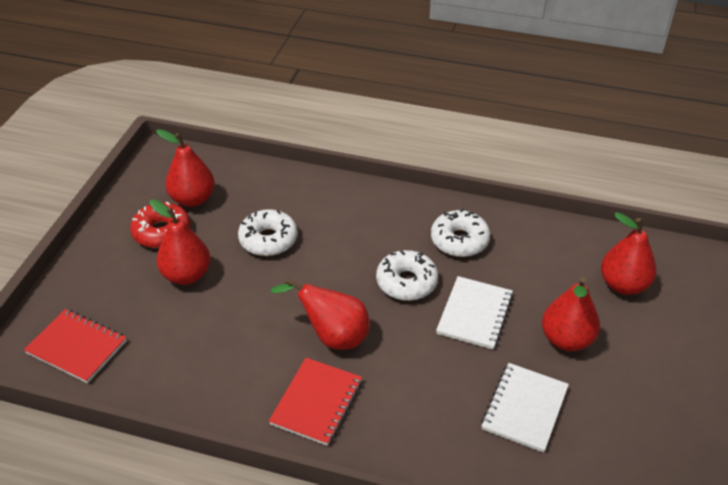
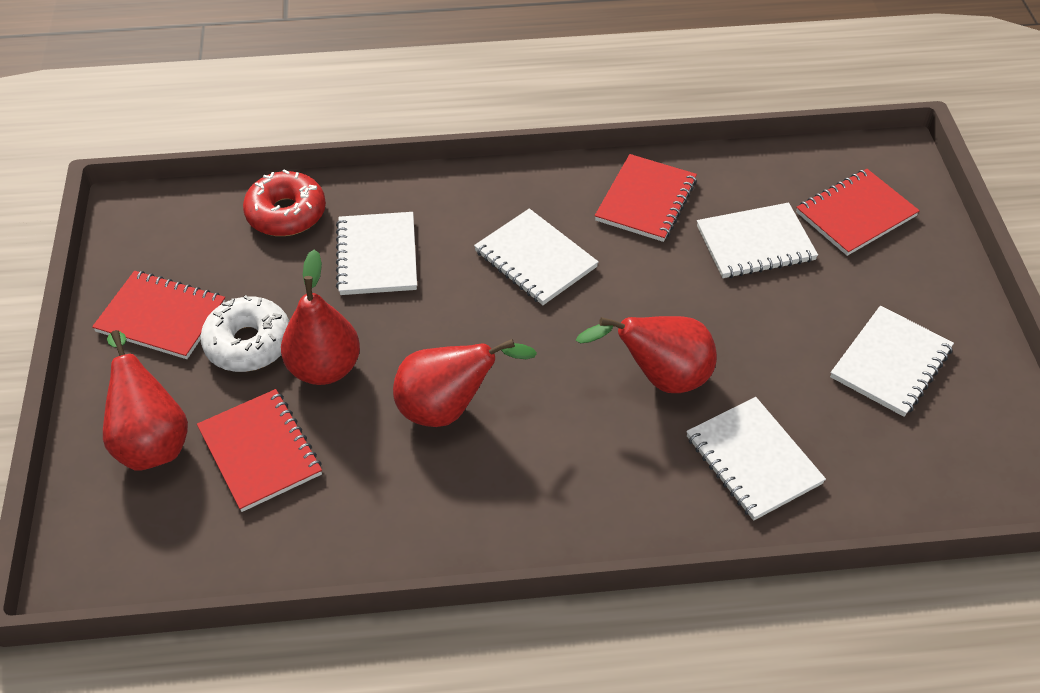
red notebook: [24,309,127,383] [269,358,362,446] = 2 -> [92,271,225,359] [197,389,322,512] [595,154,697,242] [796,169,920,256] = 4
red pear: [150,199,211,285] [156,129,215,207] [271,278,370,350] [542,277,600,351] [601,212,657,295] = 5 -> [103,330,188,471] [281,249,360,385] [393,339,537,427] [576,316,717,393] = 4
white donut: [238,209,297,256] [376,250,438,301] [431,208,490,257] = 3 -> [200,295,289,372] = 1
white notebook: [436,276,513,350] [481,363,569,453] = 2 -> [336,212,417,295] [474,209,599,305] [686,397,826,521] [697,203,818,278] [830,306,954,417] = 5

